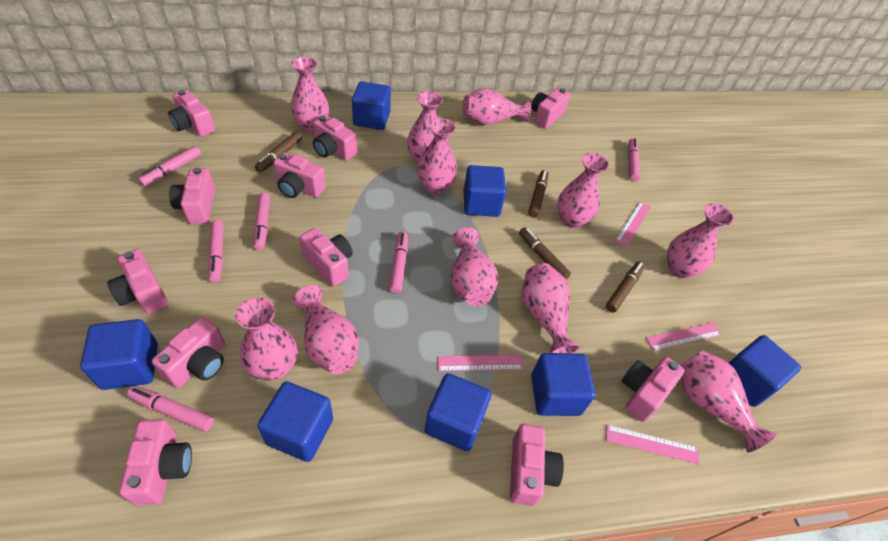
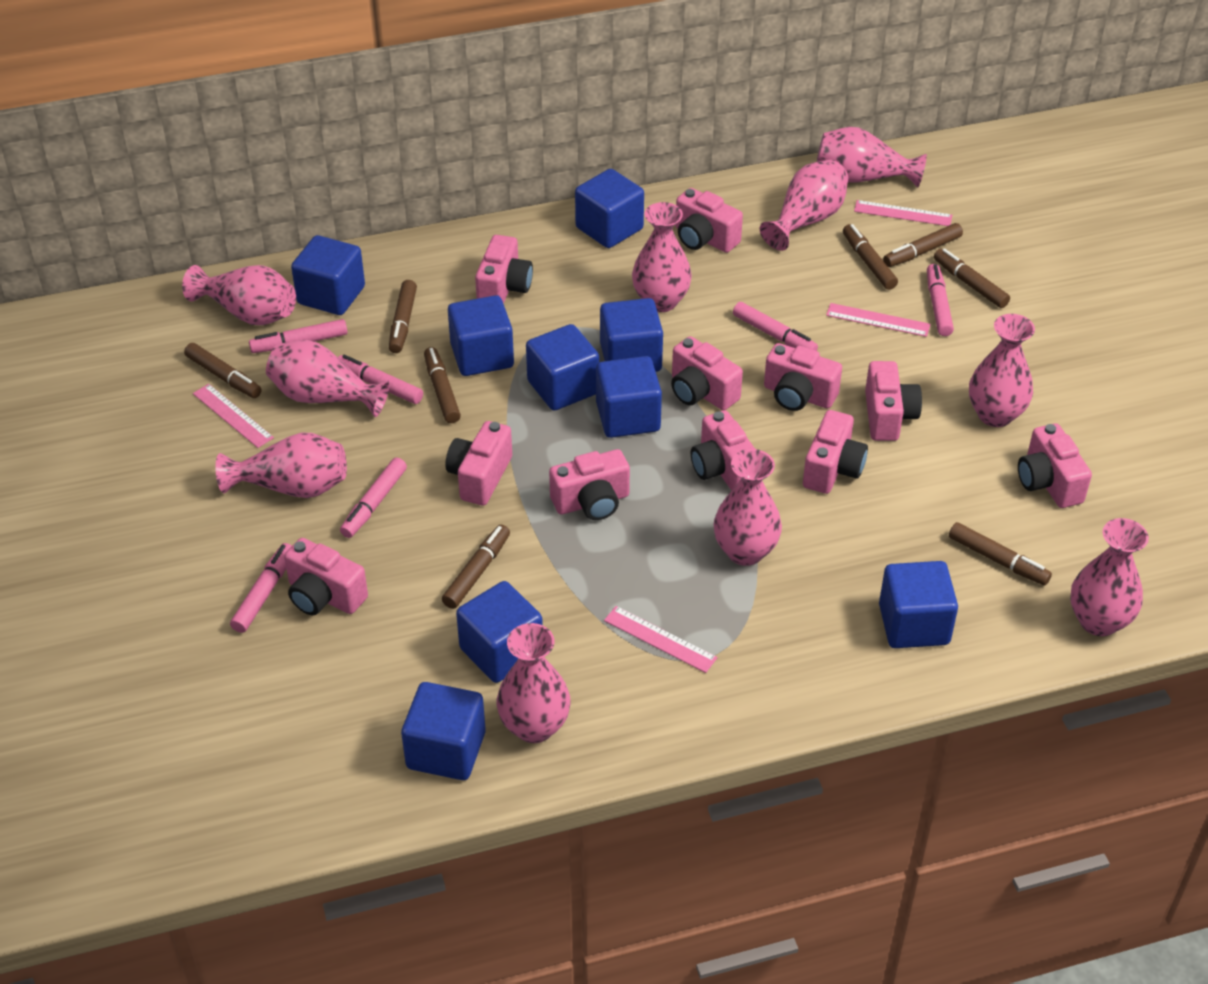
blue cube: [80,319,158,390] [257,381,333,462] [352,81,391,130] [425,373,491,451] [463,165,506,217] [531,353,595,416] [729,335,801,407] = 7 -> [291,235,365,315] [401,682,486,780] [448,295,514,376] [456,581,543,683] [526,324,599,411] [575,169,644,248] [596,356,662,438] [600,298,663,372] [879,561,958,648] = 9
brown marker: [255,131,302,172] [519,227,571,279] [528,170,549,217] [606,261,645,313] = 4 -> [184,343,262,398] [389,280,417,353] [424,347,461,423] [442,525,510,609] [843,224,898,290] [883,223,963,267] [934,248,1010,308] [949,522,1052,585] = 8
pink vase: [236,297,297,381] [291,56,329,132] [293,285,359,374] [407,91,443,164] [417,118,457,195] [451,227,498,306] [462,89,531,125] [522,263,580,353] [557,153,609,228] [667,203,734,278] [680,350,777,453] = 11 -> [182,265,296,325] [215,433,347,498] [266,340,389,417] [497,623,570,743] [632,202,692,312] [714,449,782,566] [760,160,848,251] [817,127,927,188] [969,314,1035,427] [1070,518,1149,636] = 10

